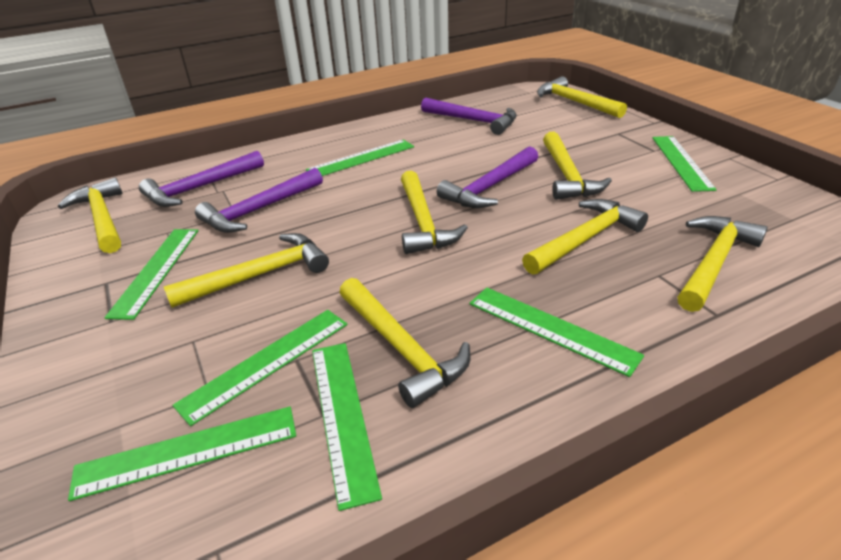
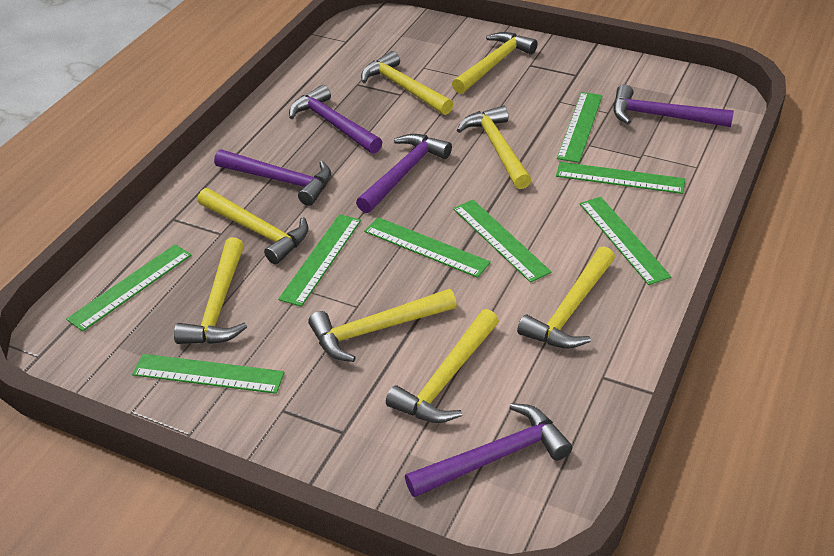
green ruler: [68,407,296,501] [104,229,199,320] [172,310,348,426] [306,139,414,176] [312,343,382,511] [469,287,644,377] [652,136,717,192] = 7 -> [66,244,192,332] [132,354,285,394] [278,214,361,307] [364,217,491,278] [453,200,551,283] [556,162,685,194] [557,92,602,163] [580,197,671,285] = 8
purple hammer: [139,151,264,207] [195,168,323,233] [421,98,517,135] [437,146,538,208] = 4 -> [214,149,331,206] [289,85,382,154] [356,134,452,213] [405,403,572,498] [613,84,734,127] = 5

